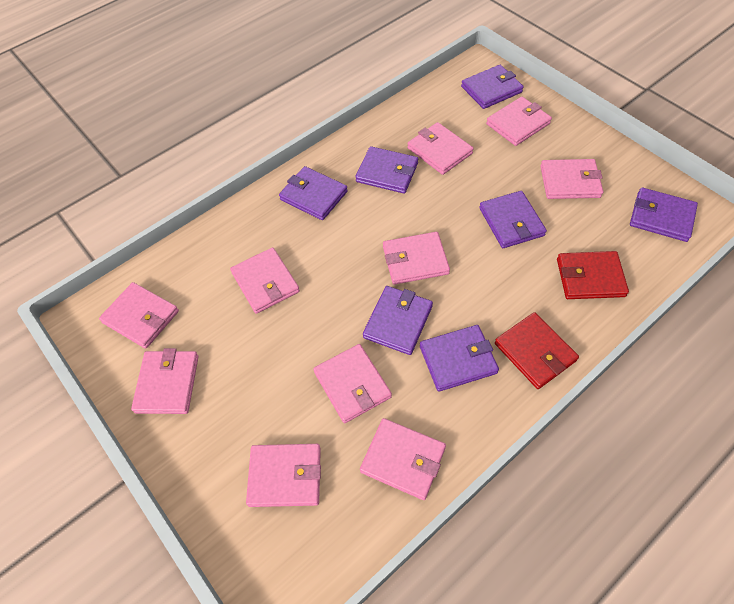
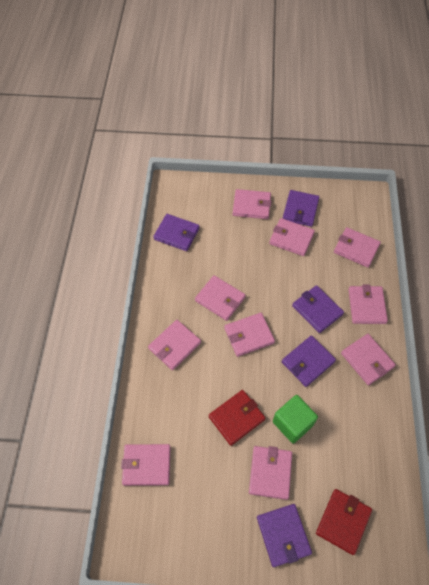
green cube: none = 0 -> [273,395,318,443] = 1
purple wallet: [279,166,348,220] [355,146,418,194] [363,286,433,355] [420,325,499,392] [461,65,524,109] [479,191,547,248] [630,187,698,242] = 7 -> [153,214,199,251] [257,504,312,567] [282,335,336,387] [283,190,319,227] [292,285,344,333] = 5

